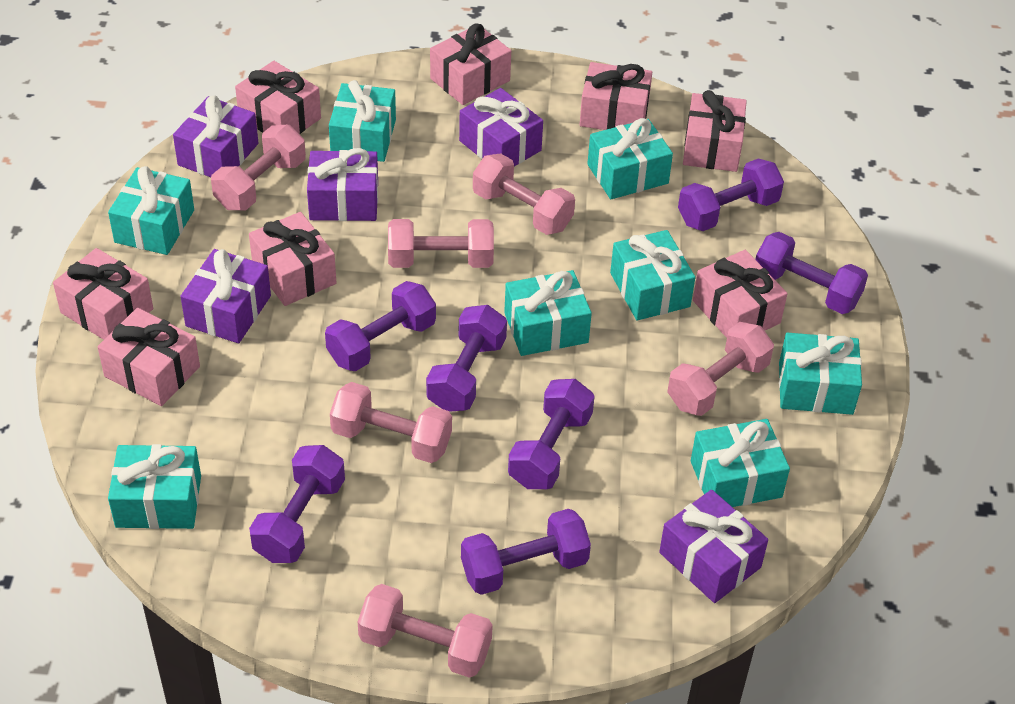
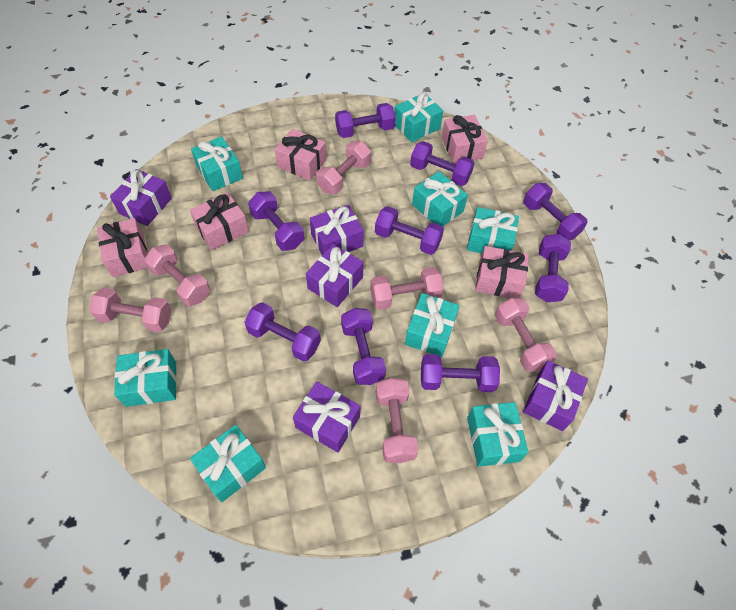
pink gift: [53,248,153,340] [98,308,200,406] [235,61,321,134] [249,212,337,306] [430,23,511,105] [580,62,652,130] [683,90,747,172] [693,250,787,338] = 8 -> [97,218,148,277] [190,192,249,250] [275,129,327,181] [441,115,488,164] [475,246,529,298] = 5
purple dumbbell: [249,445,345,563] [325,281,436,371] [426,305,507,412] [461,509,591,595] [508,379,595,489] [678,158,784,231] [755,232,868,314] = 7 -> [244,302,321,362] [248,191,304,251] [335,103,396,138] [341,308,386,385] [375,206,444,255] [410,141,475,186] [421,354,500,392] [523,183,588,240] [535,234,571,302] = 9

